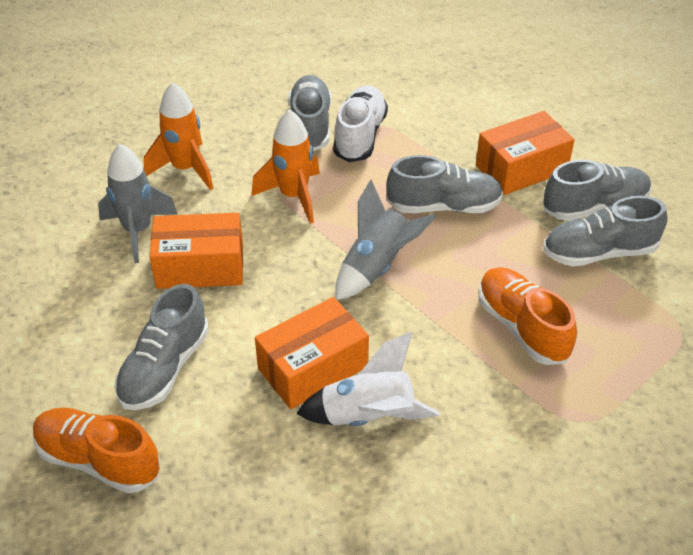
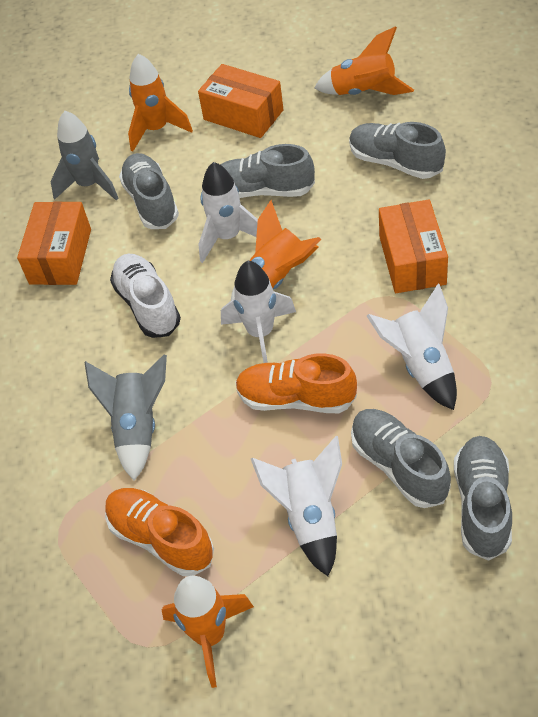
orange rocket: [144,82,214,190] [251,109,320,224] = 2 -> [128,54,193,152] [162,576,254,688] [231,200,321,300] [314,26,414,95] = 4
white rocket: [296,332,440,426] = 1 -> [198,162,258,263] [221,261,296,363] [251,436,342,576] [367,283,457,410] = 4

